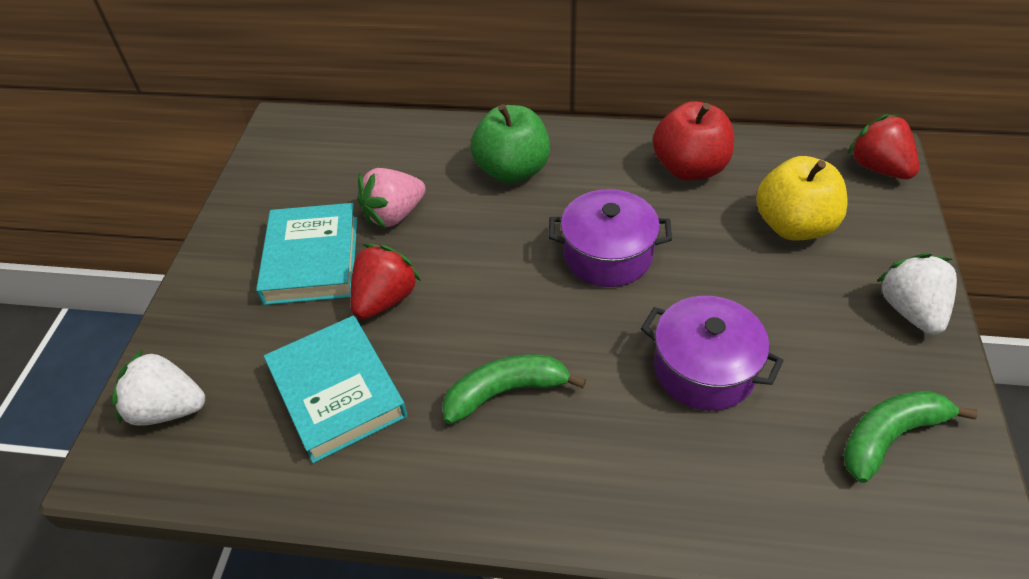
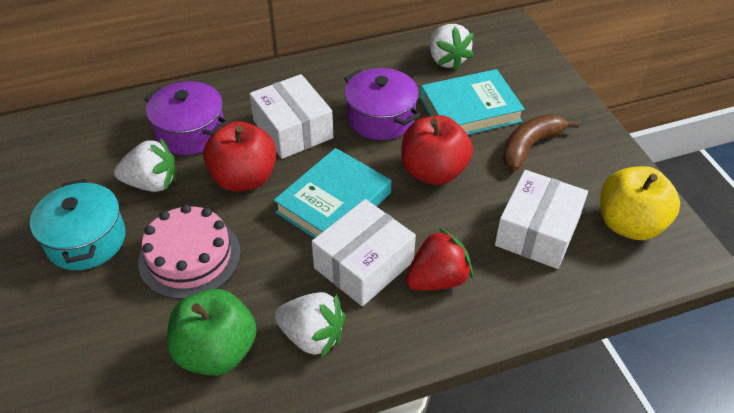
brown banana: none = 0 -> [503,114,579,171] = 1
green banana: [442,354,586,424] [843,391,978,483] = 2 -> none = 0
pink cake: none = 0 -> [138,204,241,299] = 1
pink strawberry: [357,168,426,228] = 1 -> none = 0
red apple: [653,101,734,181] = 1 -> [203,121,276,191] [401,115,473,185] = 2
red strawberry: [350,244,421,319] [848,114,919,179] = 2 -> [405,228,473,290] = 1
turquoise pot: none = 0 -> [30,179,126,270] = 1
white box: none = 0 -> [250,74,333,159] [312,199,416,306] [495,170,588,269] = 3
white strawberry: [112,349,205,426] [877,253,957,335] = 2 -> [114,138,176,192] [274,292,346,358] [430,24,474,71] = 3

